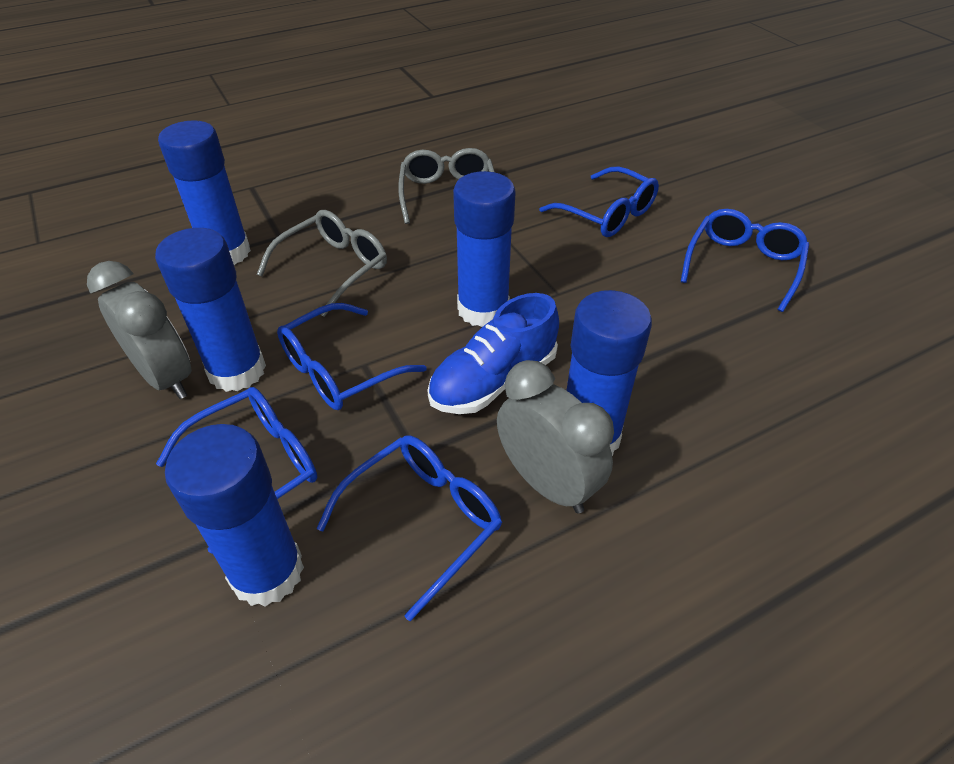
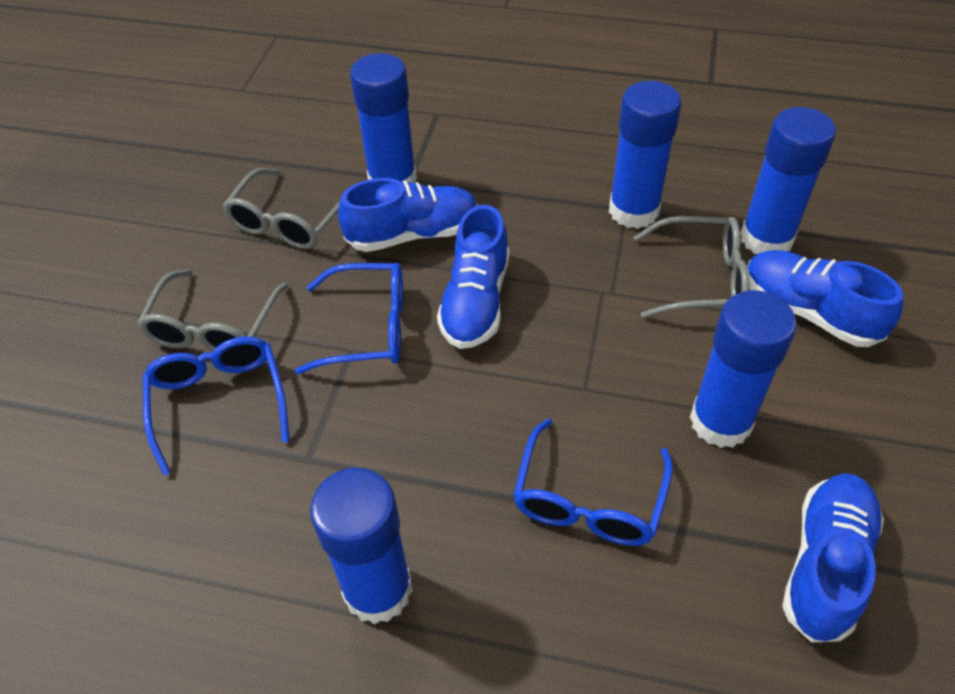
blue glasses: [156,387,317,554] [277,303,427,410] [316,435,502,621] [539,166,659,237] [681,209,809,312] = 5 -> [143,336,290,475] [295,263,403,374] [513,419,673,546] = 3
blue shoe: [427,293,559,414] = 1 -> [338,178,478,252] [437,205,509,349] [747,250,903,347] [782,473,884,643] = 4
grey clock: [87,261,192,399] [497,360,614,513] = 2 -> none = 0
grey glasses: [257,210,387,317] [398,148,495,224] = 2 -> [137,269,288,351] [223,168,340,249] [633,216,749,318] = 3

